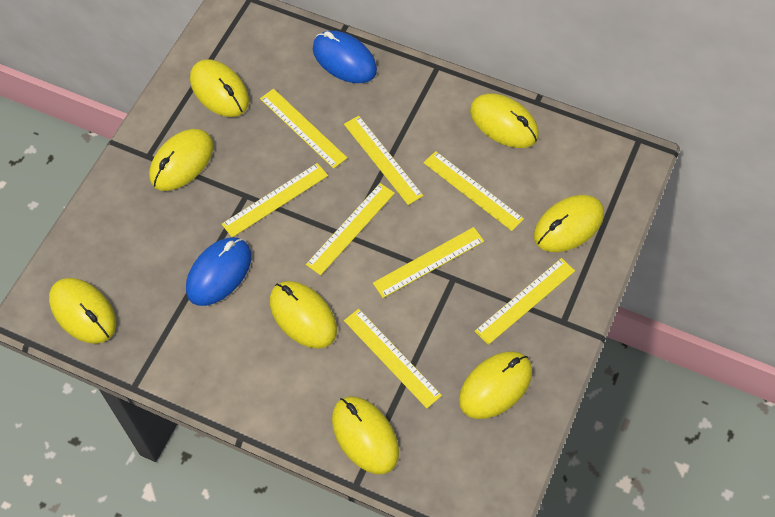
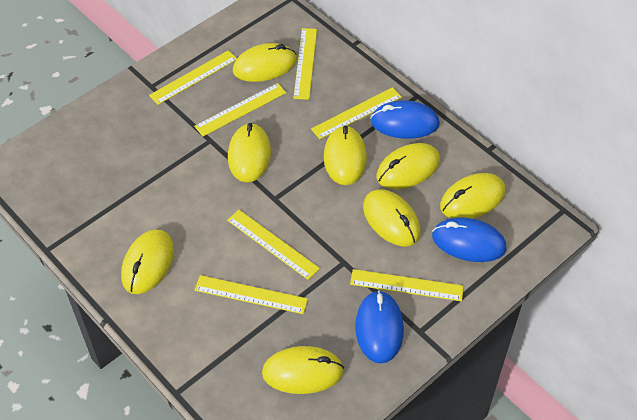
blue mouse: [186,238,251,306] [313,31,377,83] = 2 -> [355,290,404,364] [370,100,440,139] [432,217,506,262] = 3
yellow ruler: [222,163,328,237] [260,89,347,169] [306,183,395,275] [344,116,423,205] [344,309,442,408] [373,227,484,298] [424,151,524,231] [474,258,575,345] = 8 -> [149,50,237,105] [194,83,287,136] [195,275,308,314] [227,210,320,280] [293,28,317,100] [311,87,402,139] [350,269,464,301] = 7

